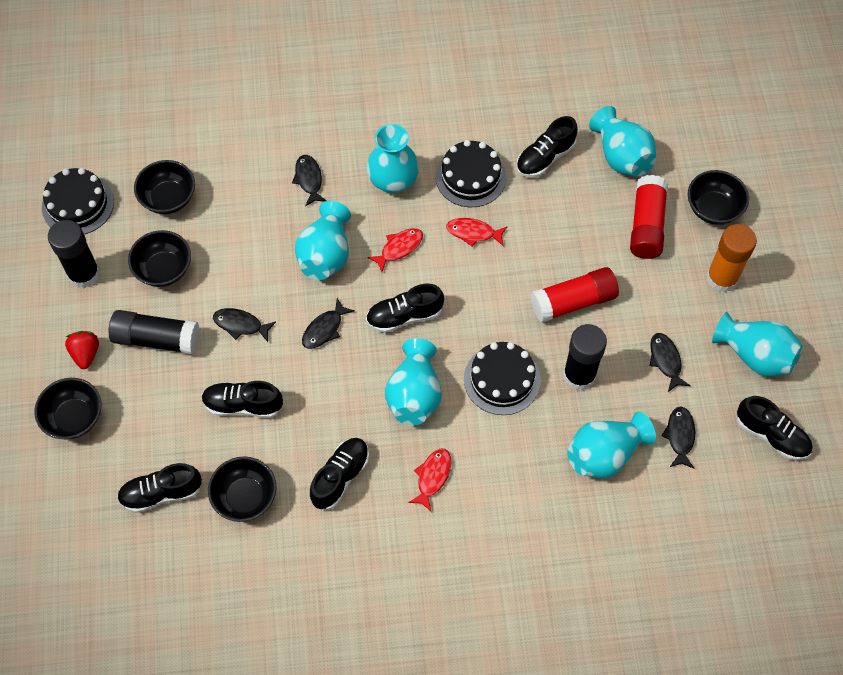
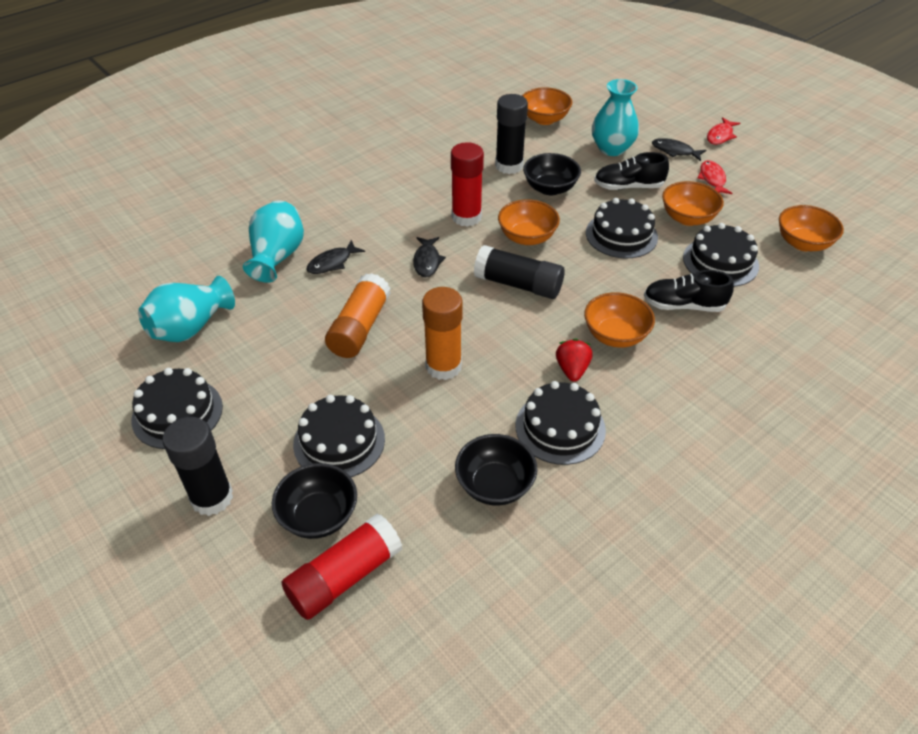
black bowl: [35,378,101,439] [128,230,191,287] [134,160,195,214] [208,456,276,522] [688,170,749,225] = 5 -> [272,463,357,539] [455,434,537,506] [523,153,581,196] = 3
black cake: [42,168,114,234] [435,140,506,207] [464,342,541,415] = 3 -> [131,368,223,449] [293,395,385,477] [516,381,606,465] [586,198,658,259] [683,223,759,287] = 5
black fish: [213,308,276,342] [292,155,327,206] [302,298,355,349] [650,333,691,392] [661,407,695,469] = 5 -> [307,240,365,274] [413,237,446,277] [652,138,706,161] = 3
black shoe: [117,463,202,513] [201,381,283,418] [310,438,369,510] [366,284,444,333] [516,116,578,178] [737,396,813,460] = 6 -> [594,152,669,190] [644,270,734,312] = 2
orange bowl: none = 0 -> [498,199,560,245] [522,87,572,125] [584,292,655,348] [662,181,724,226] [779,205,844,251] = 5
orange glue stick: [706,224,757,292] = 1 -> [325,273,390,358] [422,287,462,380] = 2
red fish: [367,228,423,272] [408,449,451,511] [446,218,507,247] = 3 -> [698,160,732,194] [707,117,740,145] = 2
turquoise vase: [295,201,351,280] [367,124,419,193] [385,338,442,425] [567,412,656,478] [589,106,656,176] [712,312,803,377] = 6 -> [138,276,235,342] [243,200,304,283] [592,79,639,156] = 3

